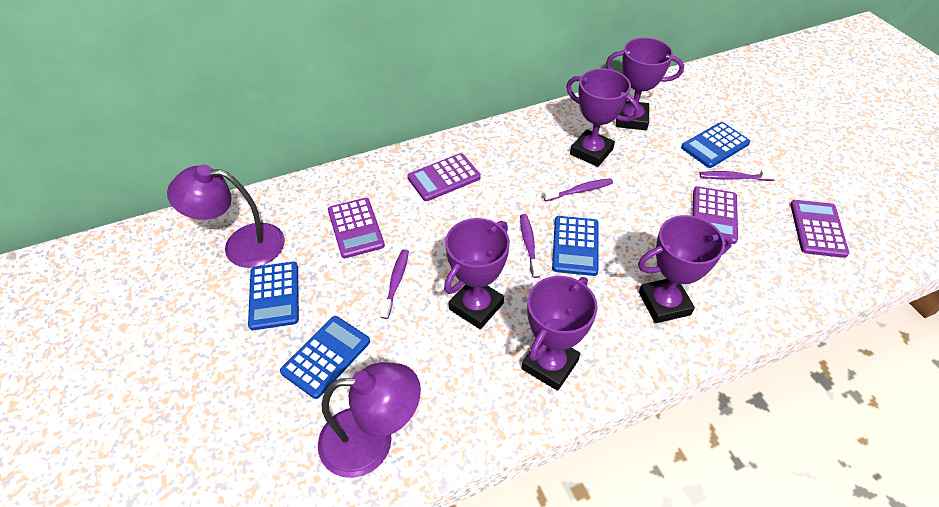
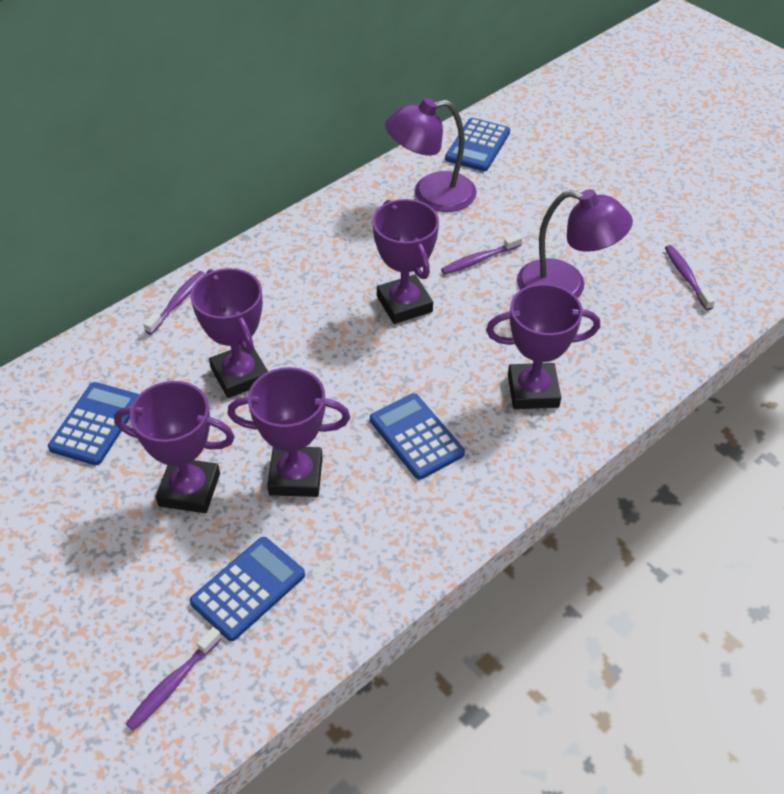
purple calculator: [328,198,385,258] [407,153,481,201] [692,186,738,244] [790,200,849,258] = 4 -> none = 0

